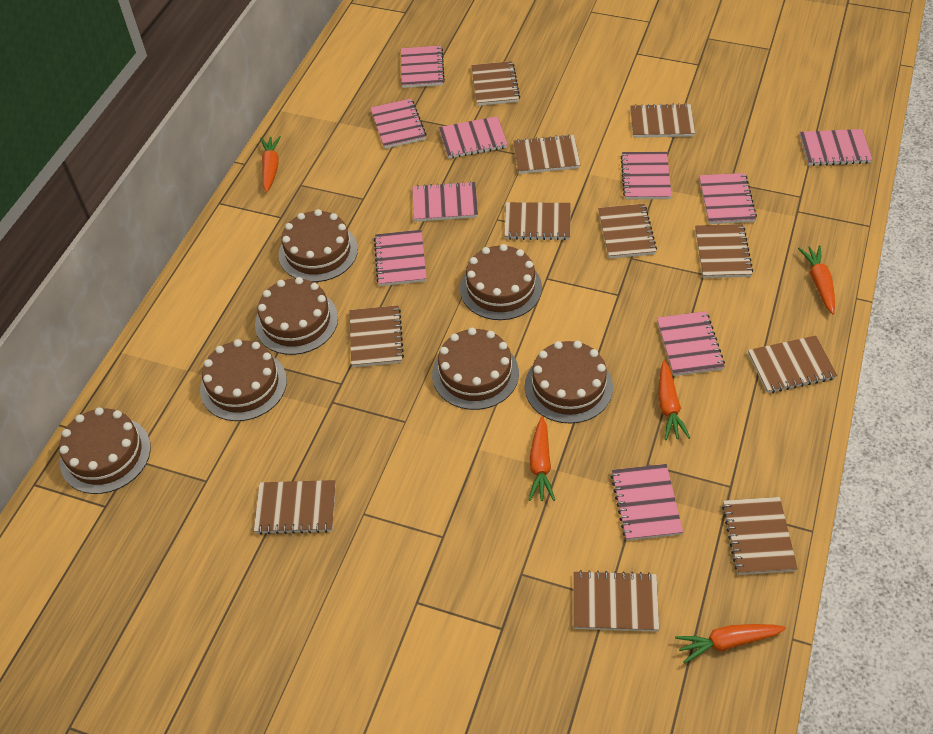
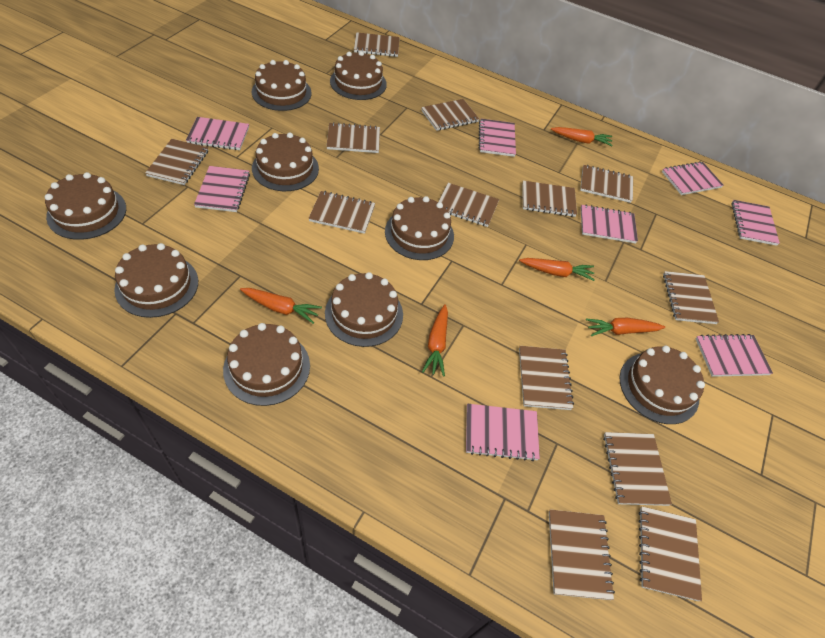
brown cake: [59,407,151,494] [200,339,287,421] [255,277,338,355] [279,209,358,282] [432,328,519,410] [460,244,542,320] [525,341,613,424] = 7 -> [45,172,126,240] [114,243,198,318] [223,323,310,406] [252,60,312,111] [252,132,319,191] [325,272,403,347] [330,51,387,100] [385,196,454,260] [620,346,705,424] = 9
brown notebook: [254,480,336,535] [349,305,404,367] [471,61,520,106] [504,202,571,240] [513,134,580,174] [574,570,659,632] [598,204,657,259] [630,103,695,138] [695,224,753,278] [722,497,798,575] [748,336,837,393] = 11 -> [145,139,208,185] [308,191,375,234] [326,122,380,153] [354,32,399,57] [421,99,479,131] [438,183,499,227] [519,346,574,410] [522,181,577,217] [549,509,615,600] [580,165,633,203] [603,432,672,506] [639,506,702,601] [663,271,719,324] = 13
pink notebook: [370,99,426,149] [374,230,427,286] [401,45,445,88] [412,181,478,222] [439,116,508,159] [611,464,683,541] [621,152,672,199] [657,311,725,376] [699,173,757,224] [800,129,873,166] = 10 -> [186,117,249,150] [194,166,250,212] [466,404,540,461] [479,119,516,157] [581,205,638,244] [662,161,724,195] [696,334,773,377] [731,200,780,246] = 8

